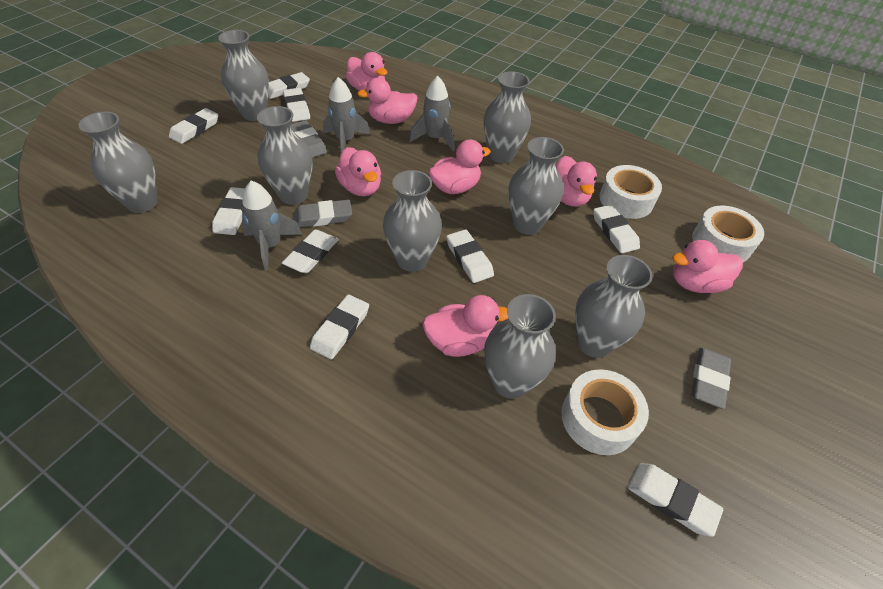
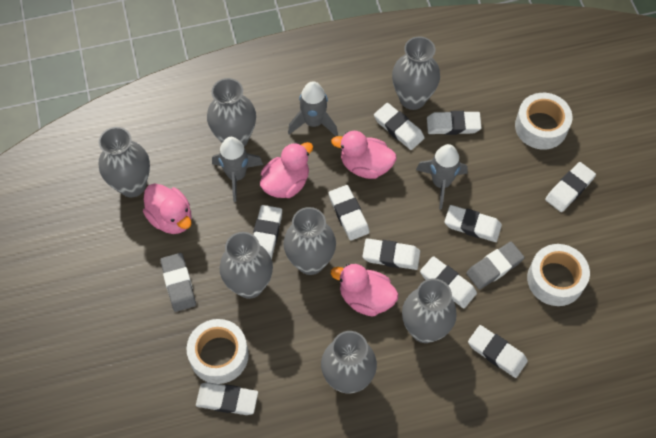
grey eraser: [291,120,327,158] [293,200,352,227] [691,348,731,409] = 3 -> [160,253,196,312] [466,242,525,290] = 2
grey vase: [78,112,158,213] [218,30,269,121] [257,106,313,205] [383,170,442,272] [483,71,531,163] [484,294,556,399] [508,137,564,235] [575,255,653,358] = 8 -> [99,127,150,197] [207,78,256,147] [220,232,273,299] [283,207,336,275] [321,331,377,393] [392,37,440,110] [402,278,457,343] = 7
pink duck: [335,147,381,196] [346,52,387,91] [357,78,418,124] [422,295,508,357] [428,139,491,194] [555,156,597,207] [672,240,743,293] = 7 -> [143,183,192,234] [260,142,313,198] [331,131,397,179] [331,264,398,316] = 4
white eraser: [169,108,218,144] [212,187,245,235] [268,72,310,99] [282,229,339,273] [283,88,310,122] [310,295,369,359] [446,229,494,283] [593,205,640,253] [628,463,723,537] = 9 -> [196,382,258,415] [253,205,282,259] [329,185,369,241] [362,238,420,270] [374,103,425,150] [420,256,477,308] [427,111,482,135] [444,205,502,242] [468,325,528,378] [545,162,596,212] = 10

